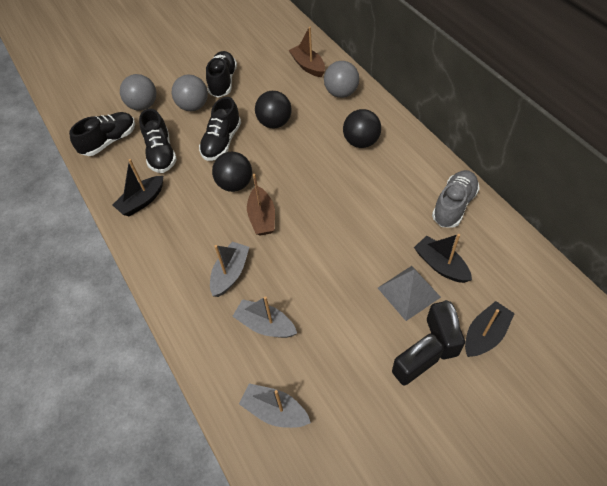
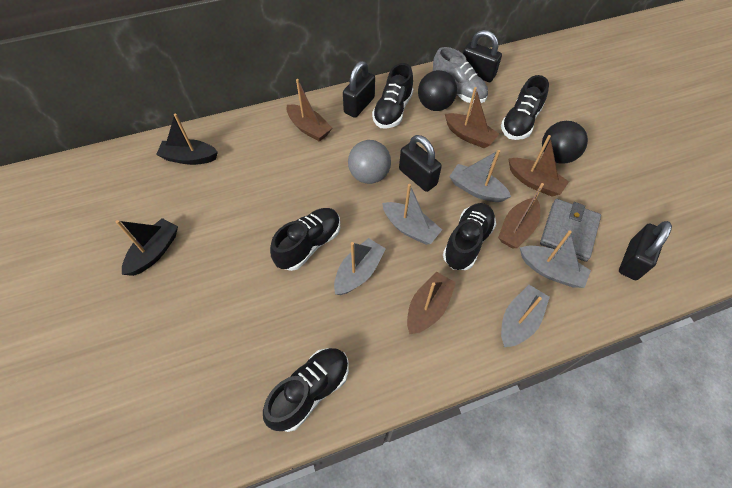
black ball: [212,152,252,192] [255,91,292,128] [343,109,381,148] = 3 -> [418,70,457,111] [542,121,588,164] = 2
black boat: [113,159,163,216] [414,234,472,283] [465,301,515,357] = 3 -> [116,218,178,276] [156,113,218,165] = 2
black padlock: [392,333,444,386] [427,300,465,359] = 2 -> [343,61,375,118] [399,135,442,192] [463,30,502,82] [619,221,672,280] = 4
black shoe: [69,112,135,156] [139,108,177,173] [199,97,241,161] [206,51,237,98] = 4 -> [263,348,349,432] [270,208,340,271] [372,63,413,129] [443,203,496,270] [501,75,549,140] = 5
brown boat: [247,174,275,236] [289,27,325,77] = 2 -> [286,79,332,141] [407,272,456,334] [445,87,499,148] [498,183,544,248] [508,135,569,197] = 5
grey ball: [120,74,156,111] [172,75,208,111] [324,61,359,98] = 3 -> [348,140,391,184] = 1
grey boat: [210,242,249,297] [232,296,297,338] [239,383,311,428] = 3 -> [334,238,386,295] [382,184,442,245] [449,150,511,202] [501,285,550,347] [520,230,591,288] = 5
grey pyramid: [378,266,441,321] = 1 -> none = 0
grey wallet: none = 0 -> [540,199,601,262] = 1

